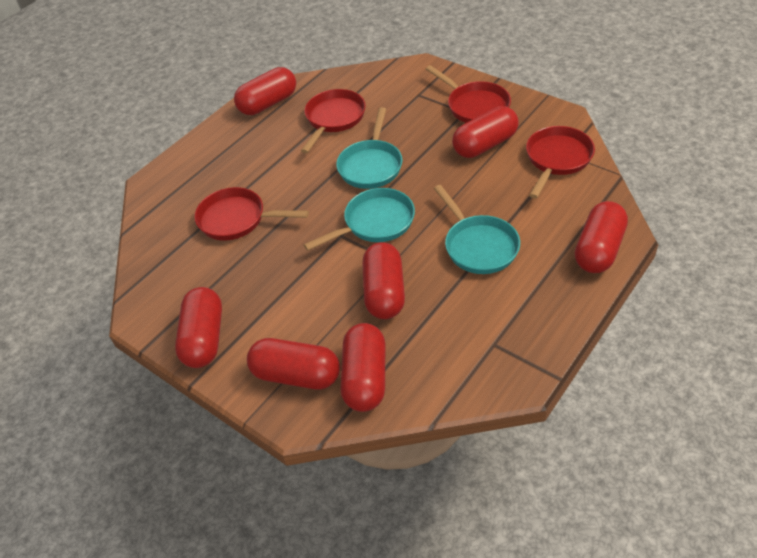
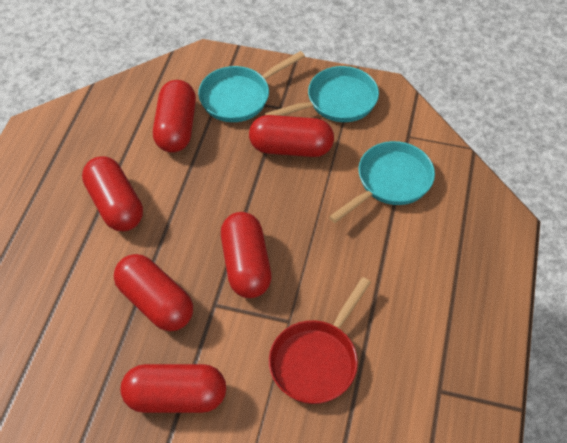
red capsule: [175,287,222,368] [234,67,296,115] [247,338,340,390] [341,323,385,412] [362,242,405,319] [452,106,519,158] [575,201,628,273] = 7 -> [82,156,143,231] [114,254,193,331] [121,364,226,413] [153,80,196,153] [221,212,272,298] [249,115,334,157] = 6
red pan: [194,187,309,240] [301,89,366,153] [426,65,511,123] [526,126,595,199] = 4 -> [269,277,371,404] = 1

